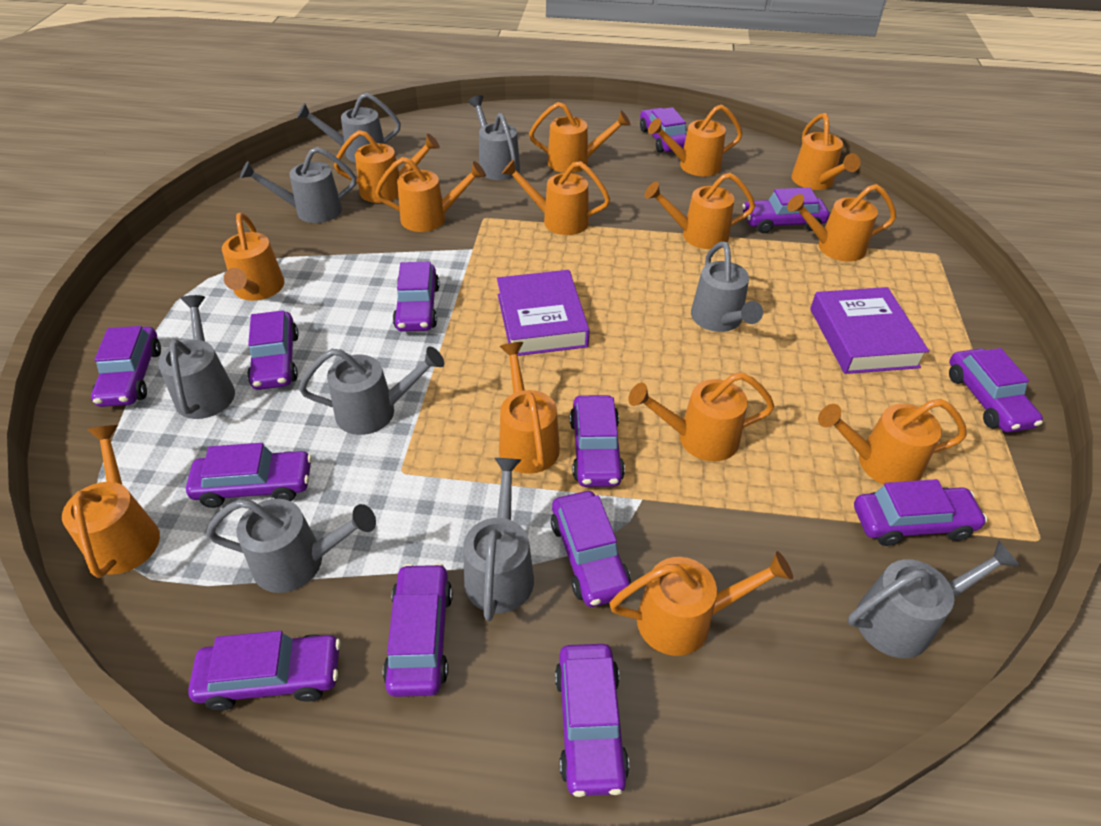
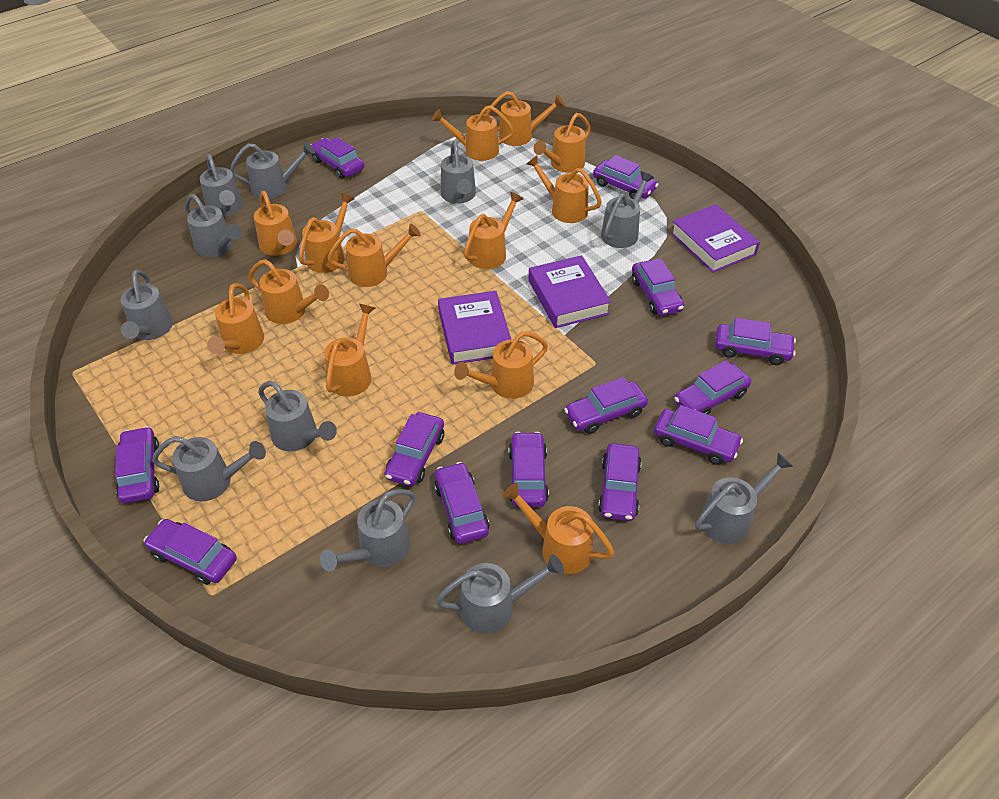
grey watering can: [158,295,235,419] [206,499,376,593] [240,147,356,223] [297,93,401,163] [299,347,444,435] [463,458,534,621] [468,95,520,180] [691,241,763,332] [848,541,1020,658] = 9 -> [121,270,173,340] [152,436,266,501] [185,194,242,257] [200,154,243,217] [230,142,315,199] [258,381,337,452] [320,489,416,571] [435,554,564,634] [441,141,476,204] [601,172,654,248] [695,453,793,544] = 11
orange watering can: [62,425,160,578] [222,213,285,301] [334,130,440,203] [375,157,486,232] [499,342,560,474] [502,159,610,235] [529,102,631,173] [609,551,793,656] [628,372,775,461] [645,173,755,249] [648,105,743,176] [787,184,896,262] [791,113,861,190] [818,399,967,485] = 14 -> [207,283,264,354] [249,259,329,324] [254,191,297,256] [299,193,355,273] [324,304,375,396] [327,224,421,287] [431,105,514,161] [454,331,548,399] [464,192,524,269] [485,91,565,146] [502,483,614,574] [527,155,602,223] [534,113,591,173] = 13
purple book: [497,270,590,356] [810,287,929,374] = 2 -> [438,291,512,365] [529,255,611,328] [670,204,760,273] = 3

